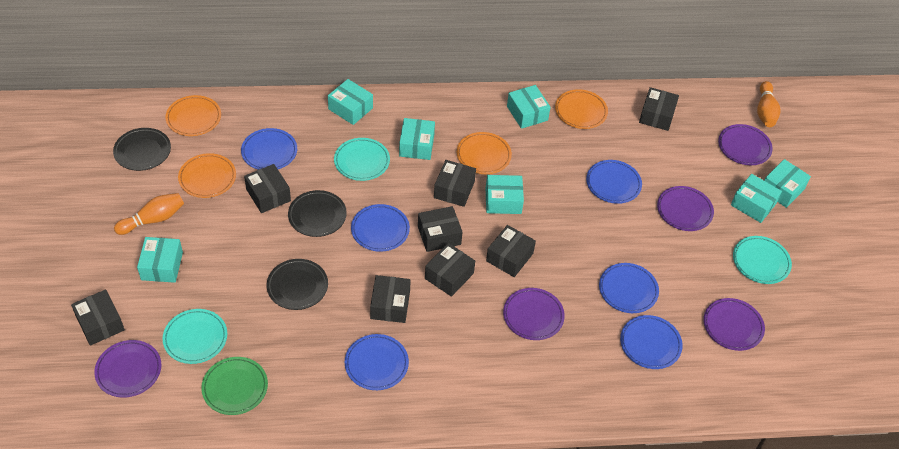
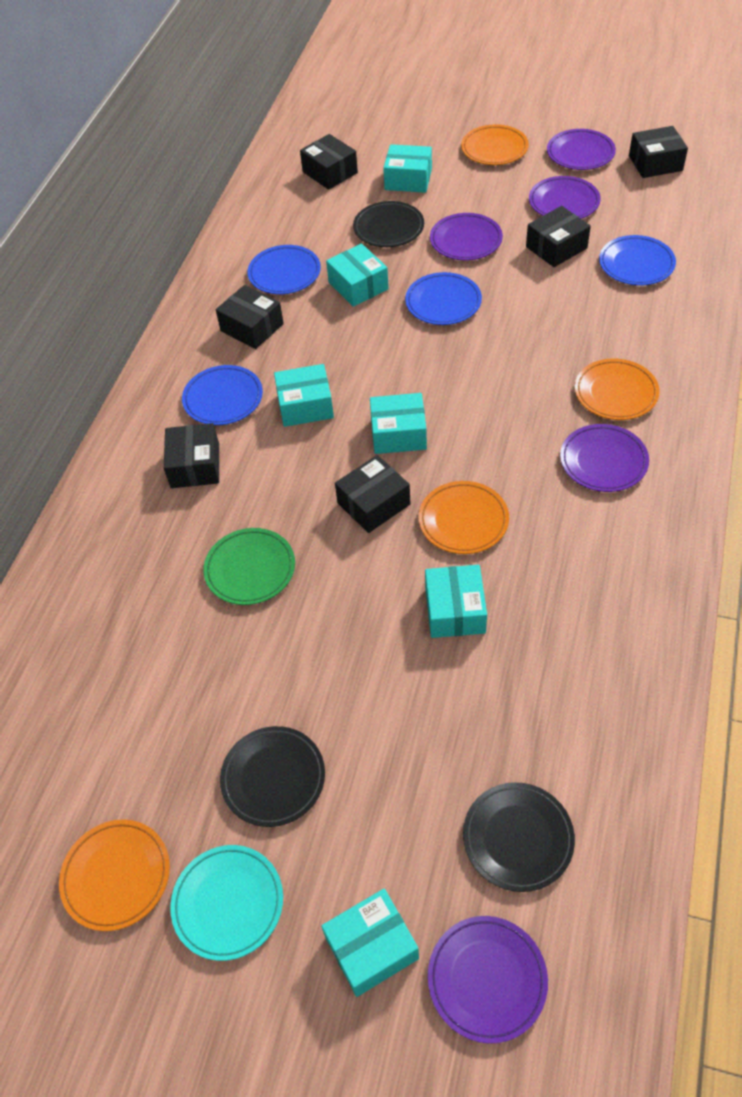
black box: [71,290,125,346] [244,164,291,213] [370,275,411,323] [418,206,463,252] [425,243,475,297] [434,160,476,207] [486,225,536,277] [639,87,679,131] = 8 -> [164,423,219,488] [216,285,284,349] [300,134,358,190] [335,455,410,533] [526,206,591,267] [629,126,688,178] = 6
blue plate: [241,128,297,170] [345,334,409,390] [351,204,410,252] [586,160,642,204] [599,263,659,313] [620,315,683,369] = 6 -> [182,365,263,425] [247,245,321,294] [405,272,482,325] [599,235,676,285] = 4
orange bowling pin: [114,193,184,235] [757,81,781,127] = 2 -> none = 0
turquoise box: [137,237,183,283] [328,79,373,125] [399,118,435,160] [485,175,524,214] [507,85,551,129] [731,174,782,223] [764,159,811,208] = 7 -> [274,364,334,427] [321,889,419,997] [326,243,389,307] [370,393,427,454] [383,144,432,193] [425,565,487,638] = 6
turquoise plate: [163,309,227,364] [334,138,390,181] [733,236,792,284] = 3 -> [170,845,283,961] = 1

